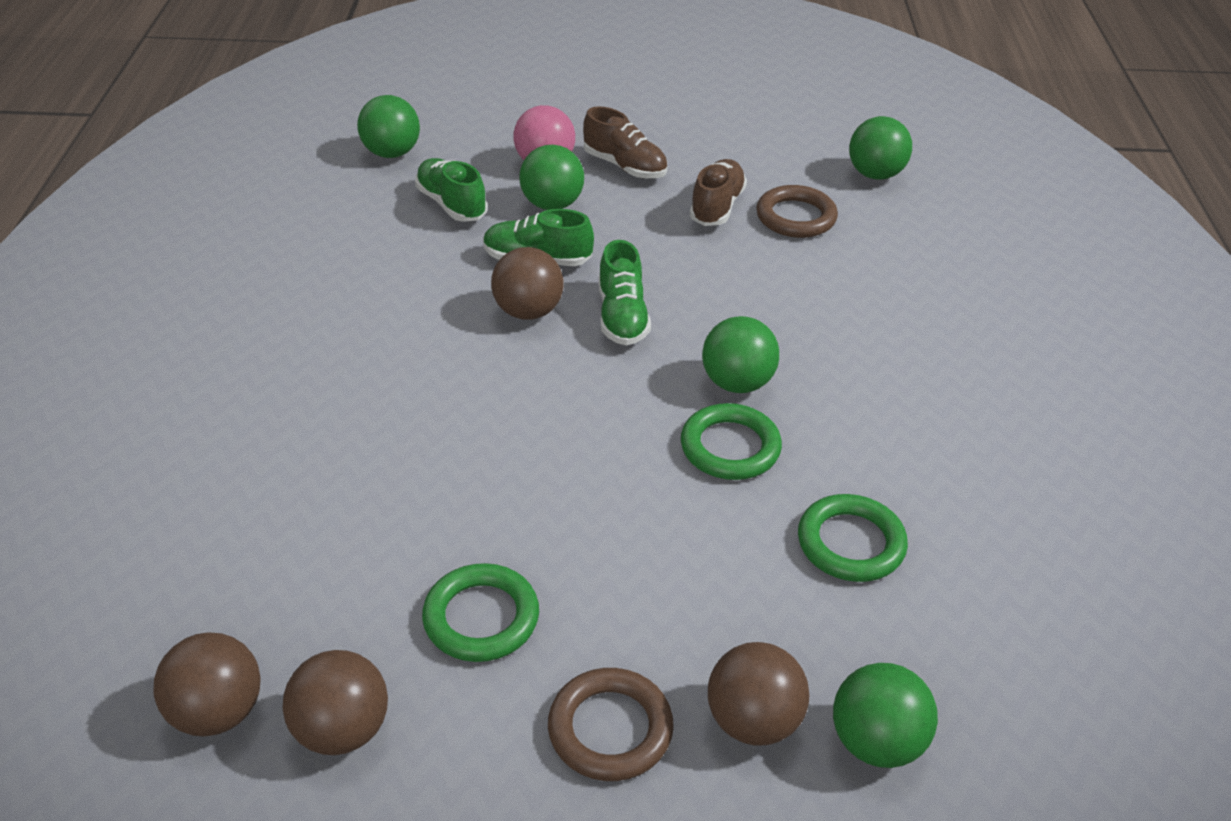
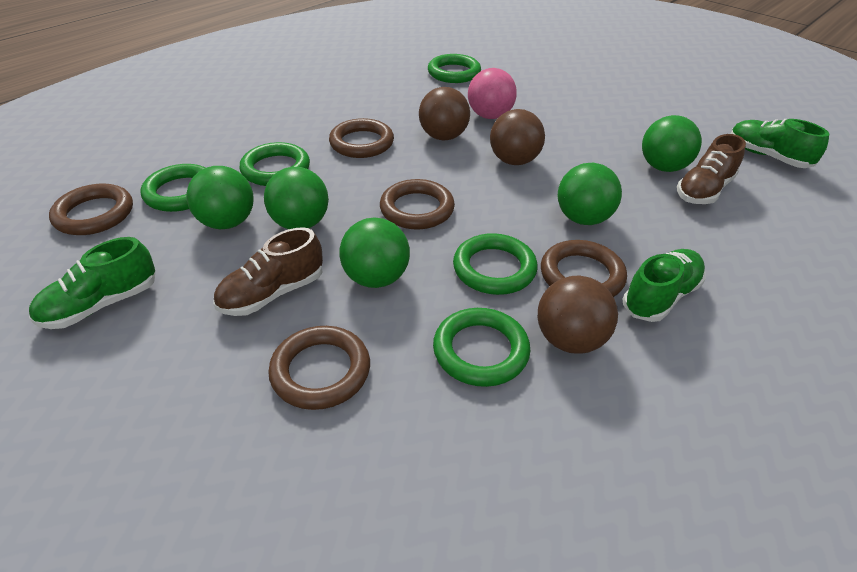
brown ball: [153,632,261,737] [283,650,388,755] [491,247,563,320] [708,642,809,746] = 4 -> [419,87,470,141] [490,109,545,165] [538,276,618,354] = 3
brown ring: [548,668,674,781] [756,185,838,238] = 2 -> [49,183,133,235] [268,326,370,410] [329,118,394,158] [380,179,455,229] [541,240,627,297] = 5
green ring: [422,563,539,662] [681,403,782,480] [798,494,908,582] = 3 -> [141,164,206,212] [239,142,310,186] [428,54,481,83] [433,308,530,387] [453,233,537,295] = 5

